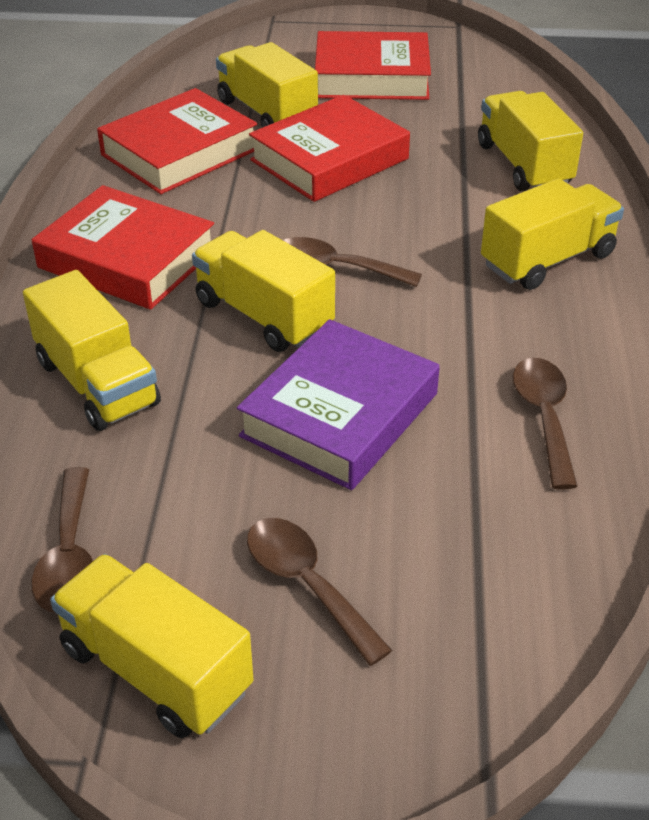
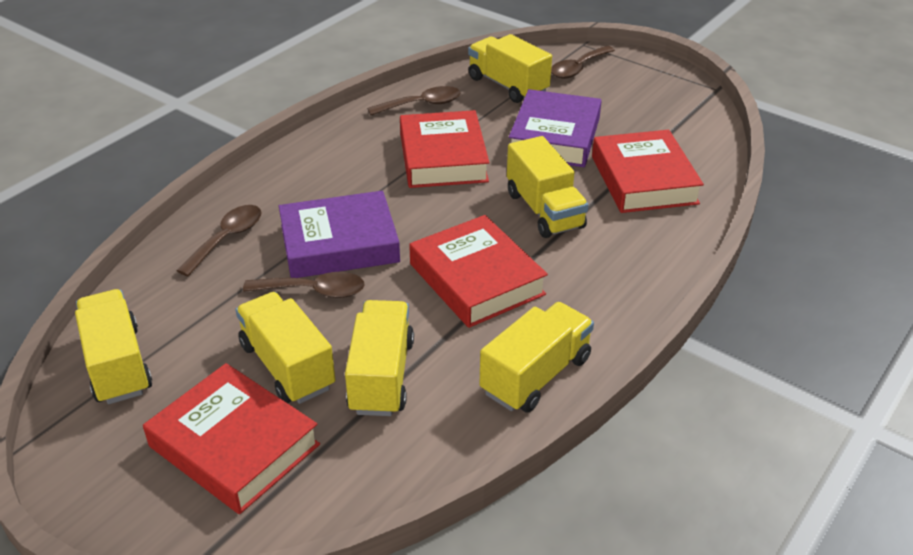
purple book: [237,319,440,490] = 1 -> [279,191,400,278] [509,89,601,167] = 2

